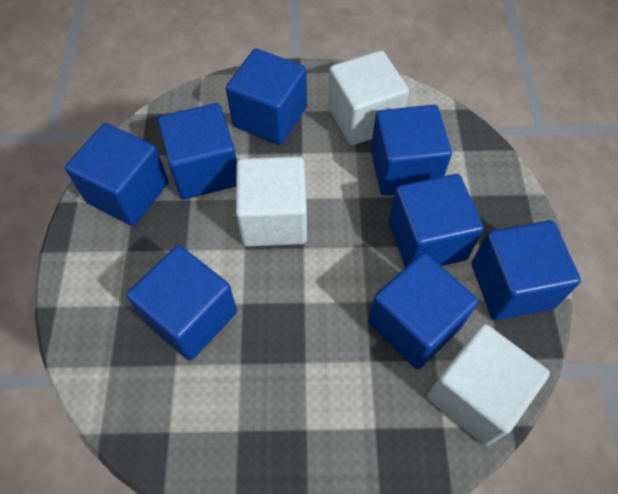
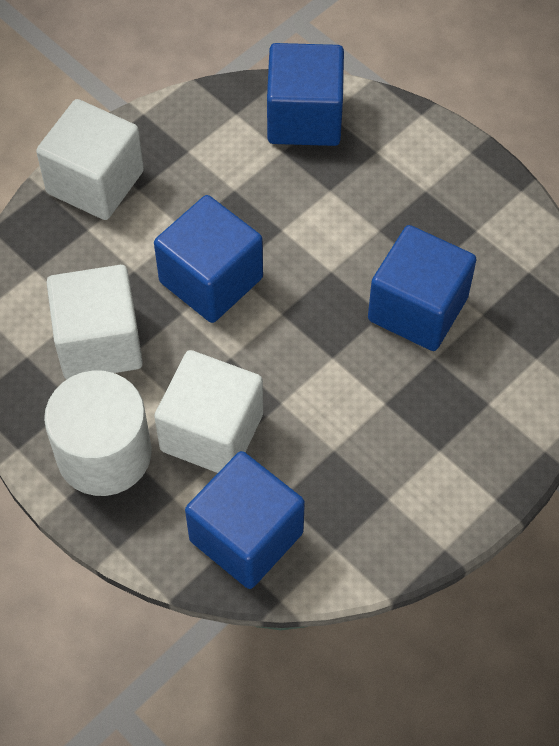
blue cube: [65,123,168,226] [127,245,237,360] [158,103,237,199] [226,49,307,145] [368,253,478,369] [371,105,452,195] [389,174,483,267] [472,220,581,320] = 8 -> [154,195,263,323] [185,451,305,589] [267,43,344,146] [368,225,477,351] = 4
white cylinder: none = 0 -> [44,371,152,496] = 1

